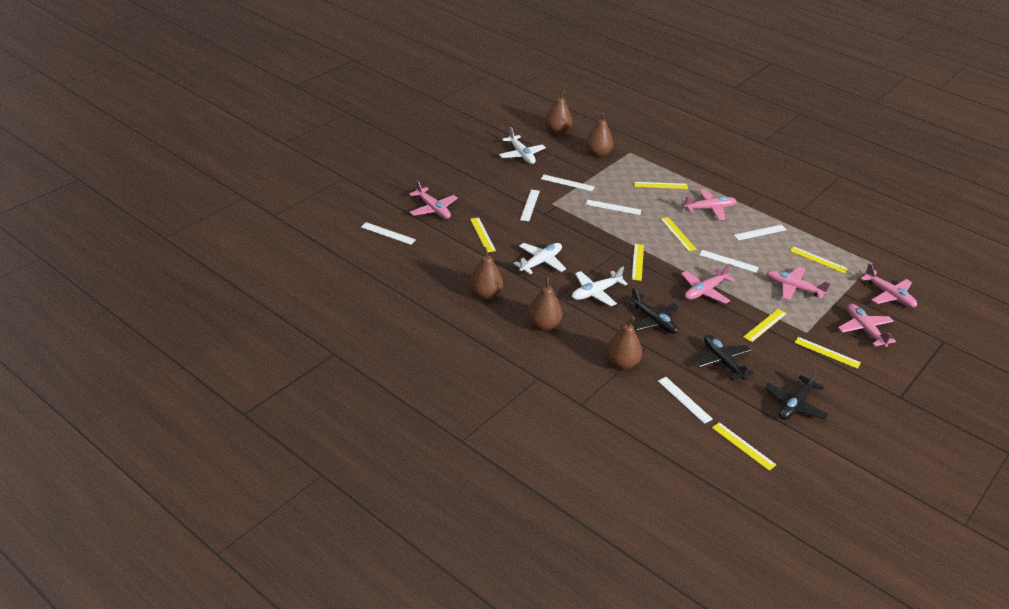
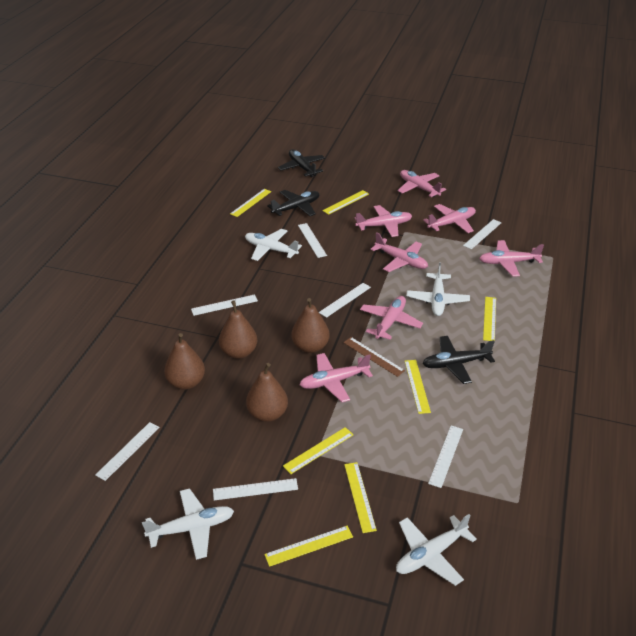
brown pear: [469,247,503,299] [527,277,562,331] [545,89,572,135] [585,113,613,157] [606,316,642,369] = 5 -> [164,333,205,390] [219,300,257,359] [246,363,288,422] [291,298,330,353] = 4
brown ruler: none = 0 -> [343,337,405,377] = 1
pink plane: [409,180,458,219] [681,263,735,304] [682,189,736,220] [766,267,830,301] [838,304,896,347] [860,263,917,308] = 6 -> [299,353,373,402] [355,205,412,237] [360,296,423,340] [371,232,428,272] [398,170,446,197] [423,204,476,233] [479,240,544,277] = 7
white plane: [499,127,546,164] [513,243,566,274] [572,267,628,306] = 3 -> [142,488,234,560] [245,229,302,261] [396,514,477,586] [407,262,470,316] = 4
yellow ruler: [470,217,496,252] [632,244,644,281] [634,182,688,189] [661,217,697,251] [712,422,776,471] [743,309,787,342] [789,246,848,274] [794,337,861,369] = 8 -> [230,189,271,217] [264,526,353,567] [283,427,353,474] [323,190,369,215] [344,462,377,533] [405,360,431,414] [483,297,496,341] = 7

